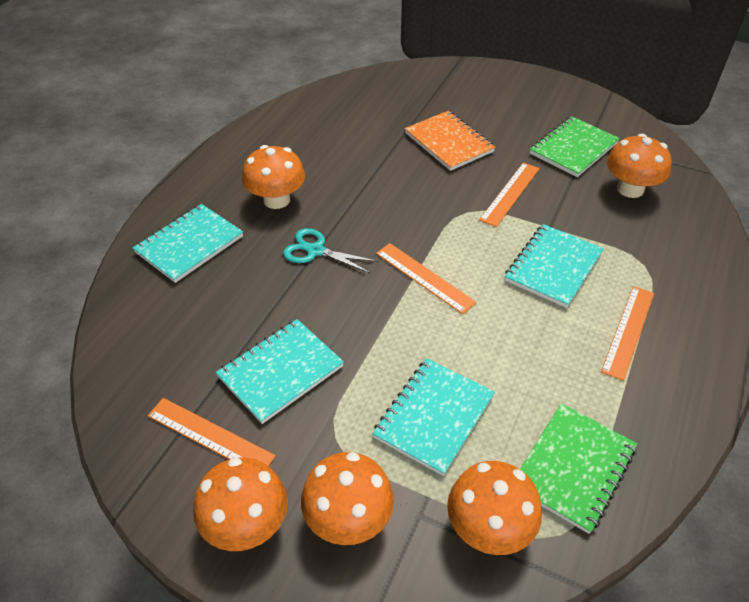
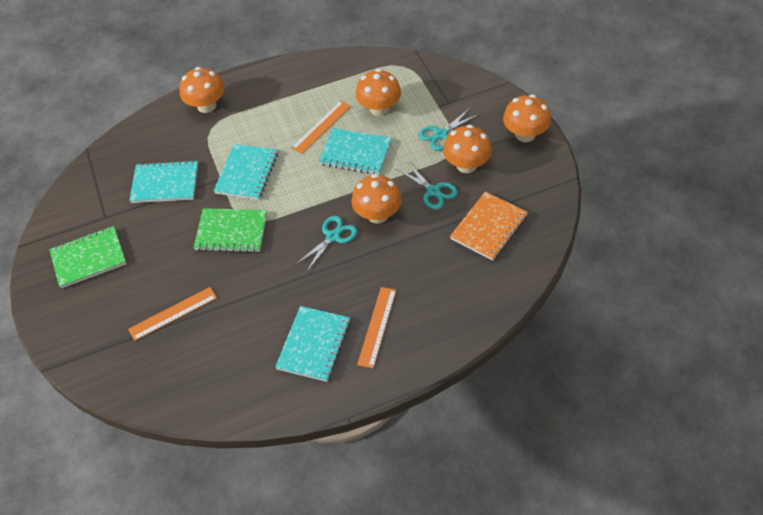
orange ruler: [148,398,276,466] [376,243,476,314] [479,162,540,227] [601,286,654,381] = 4 -> [128,287,217,341] [291,100,351,154] [357,287,396,368] = 3
turquoise scissors: [283,228,378,274] = 1 -> [295,216,357,273] [397,162,458,210] [418,108,479,151] = 3

